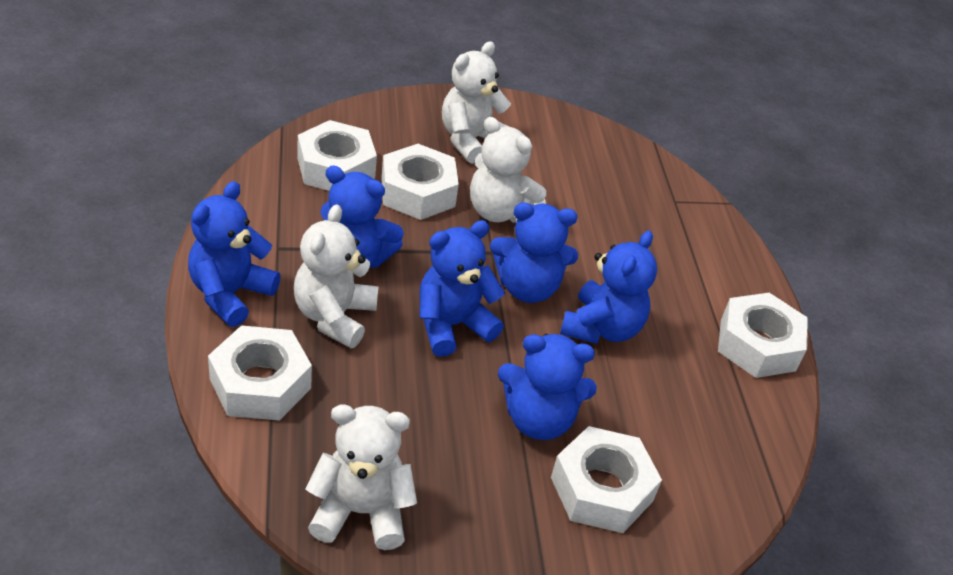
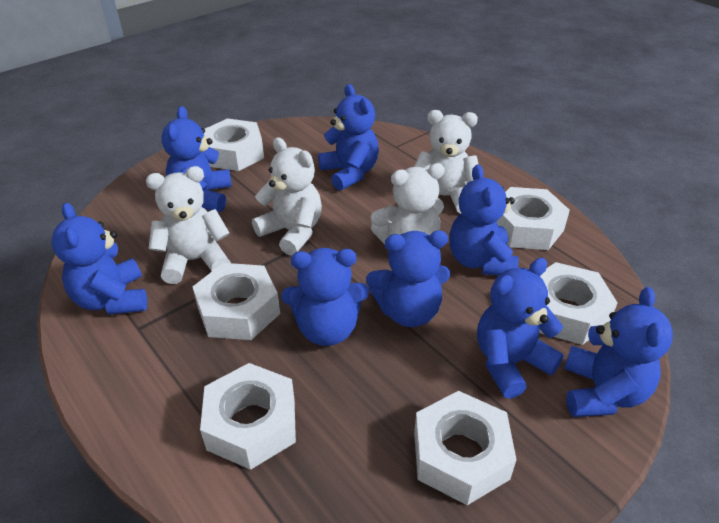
blue teddy bear: [188,181,281,327] [320,166,404,268] [420,220,505,357] [490,203,578,303] [498,334,597,440] [560,231,657,344] = 6 -> [51,203,147,315] [161,106,232,212] [282,248,369,346] [318,84,379,191] [366,230,450,327] [449,164,519,276] [477,258,564,399] [564,287,673,417] = 8
white nut: [208,325,312,421] [297,120,377,191] [381,144,459,220] [551,426,662,533] [718,293,808,378] = 5 -> [193,263,280,340] [200,363,296,470] [203,118,264,171] [414,391,517,505] [496,187,570,250] [539,262,617,345] = 6

